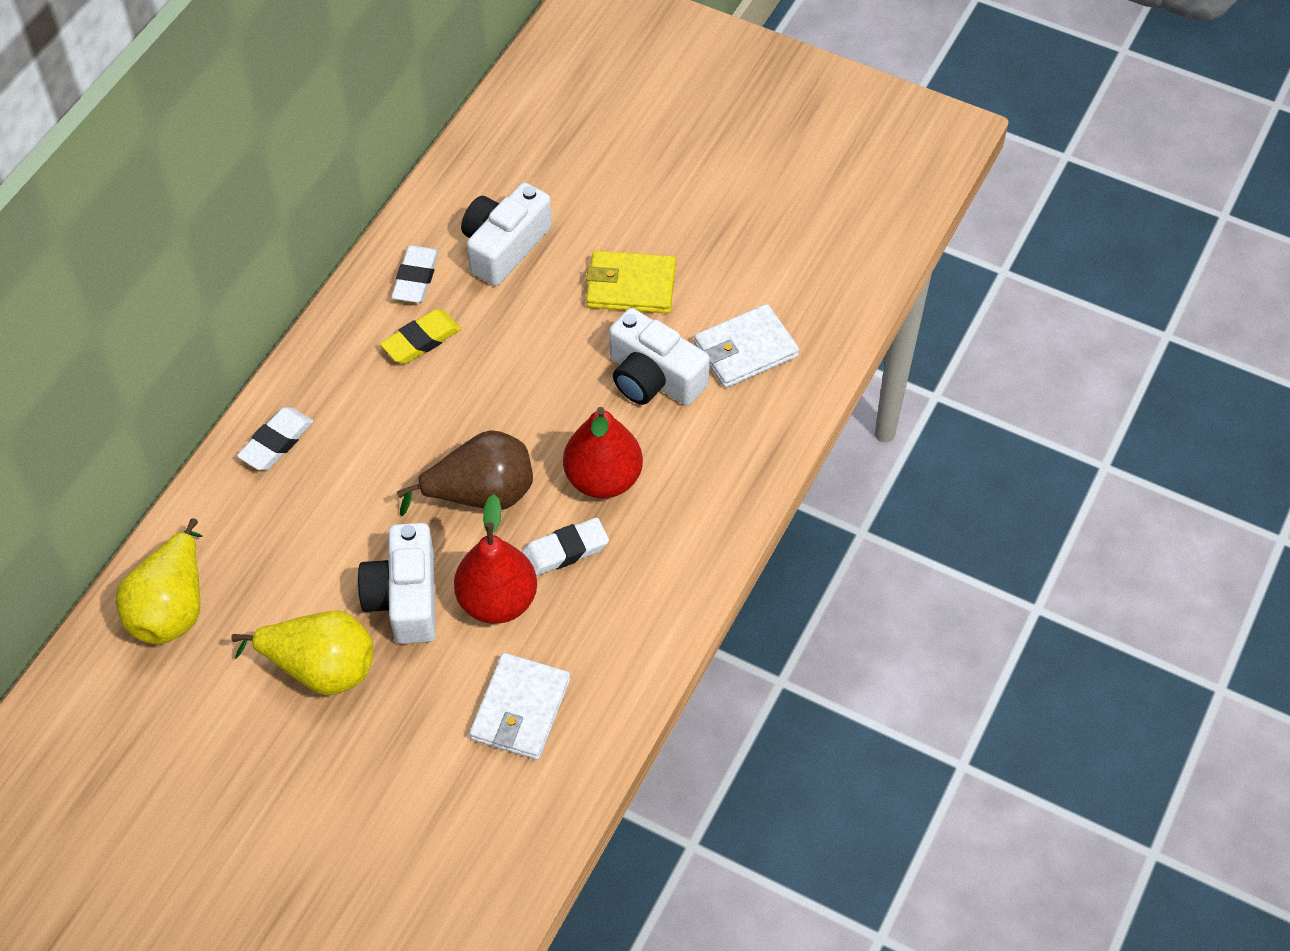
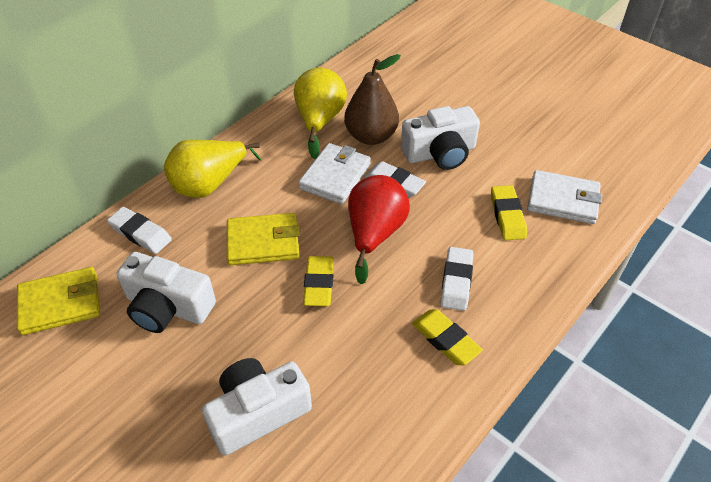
red pear: [454,494,537,624] [563,407,643,499] = 2 -> [348,175,410,285] = 1
yellow eraser: [380,309,461,364] = 1 -> [303,256,334,306] [412,309,483,365] [491,185,527,240] = 3
yellow wallet: [586,251,676,314] = 1 -> [17,267,100,335] [227,213,300,265] = 2

